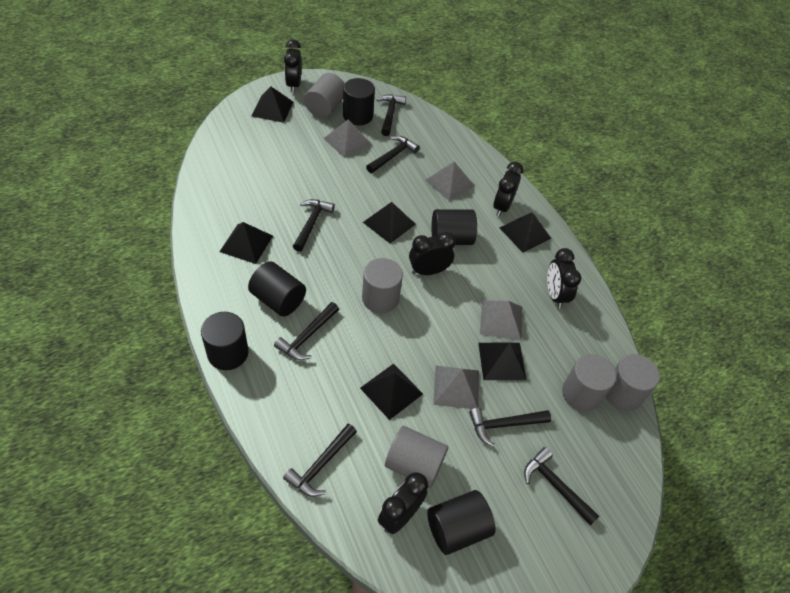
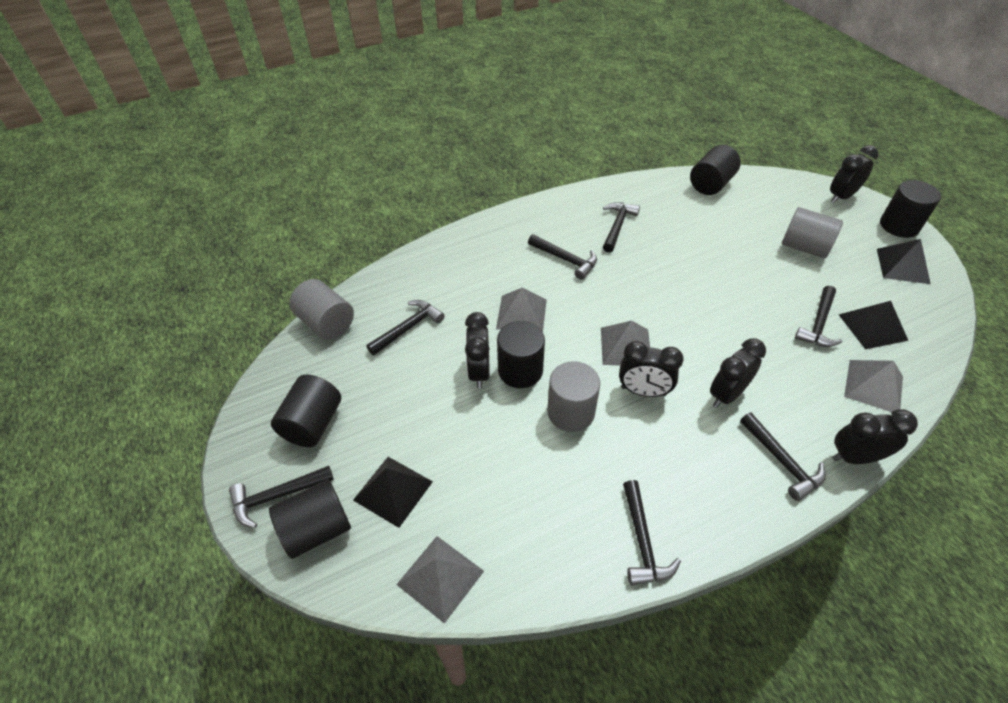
black pyramid: [219,222,273,264] [251,86,293,123] [360,364,423,420] [363,202,416,244] [478,343,526,380] [499,212,551,253] = 6 -> [353,457,433,528] [839,301,908,349] [877,239,931,284] = 3
grey cylinder: [304,73,345,118] [362,258,403,313] [385,426,448,488] [562,354,616,411] [606,354,660,411] = 5 -> [289,279,354,340] [547,361,600,432] [782,207,843,258] = 3

